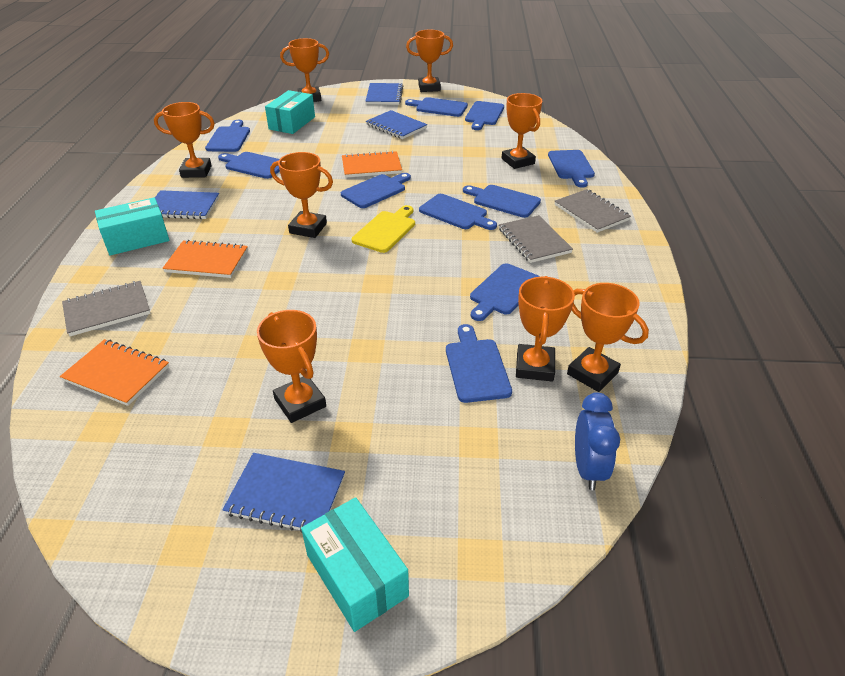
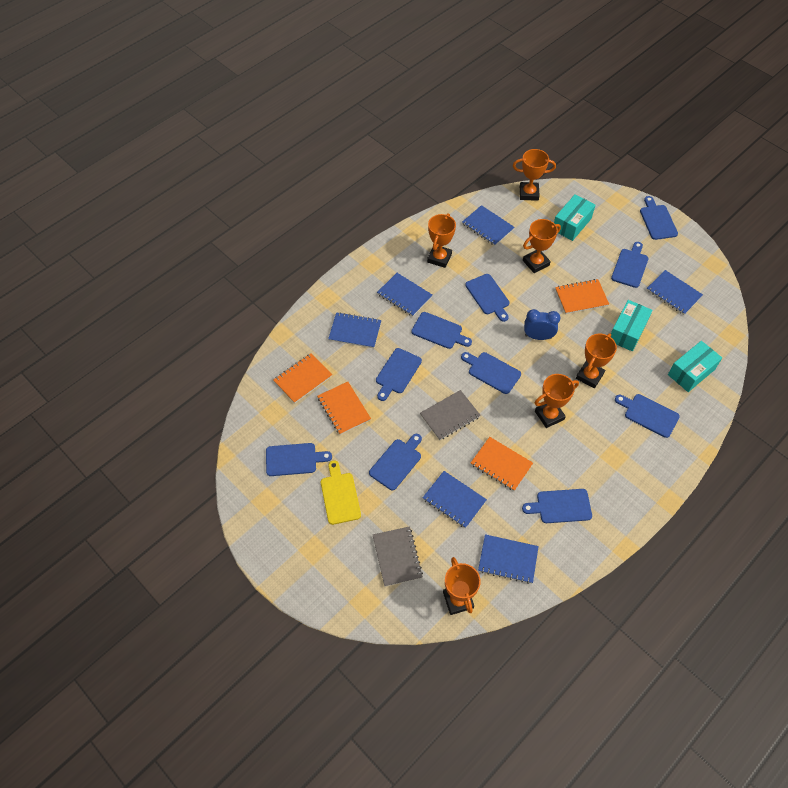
blue notebook: [155,190,219,219] [222,453,345,532] [365,83,403,105] [366,110,427,139] = 4 -> [328,312,381,348] [377,273,432,317] [422,471,487,528] [462,205,515,246] [478,534,539,584] [646,270,703,315] = 6
grey notebook: [62,281,150,336] [499,215,573,263] [555,189,631,233] = 3 -> [373,526,423,587] [420,390,481,440] = 2
orange notebook: [60,339,169,406] [162,240,248,278] [342,150,402,178] = 3 -> [273,353,332,403] [317,382,371,435] [471,437,533,491] [555,279,609,314] = 4
orange trophy: [154,102,215,178] [257,310,326,423] [270,152,333,238] [280,38,329,102] [406,30,453,92] [502,93,542,169] [516,276,575,382] [567,283,649,392] = 8 -> [427,213,456,268] [443,557,481,615] [513,149,556,201] [523,219,561,273] [535,374,579,428] [576,334,617,388] = 6

